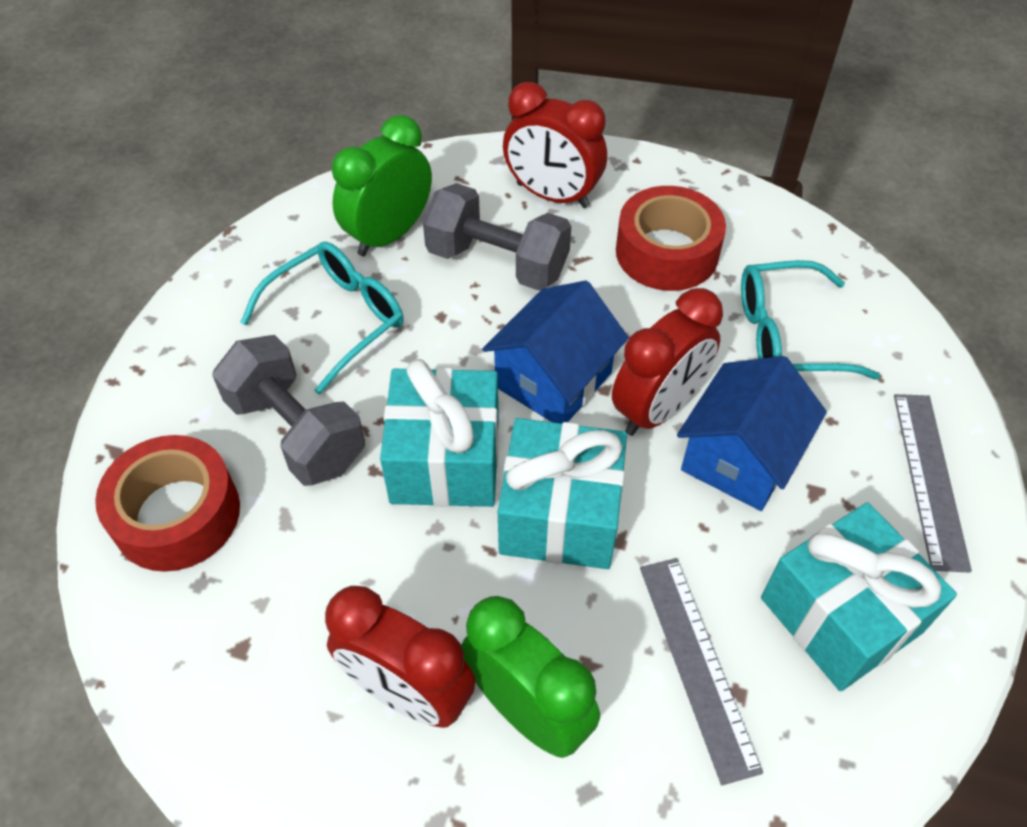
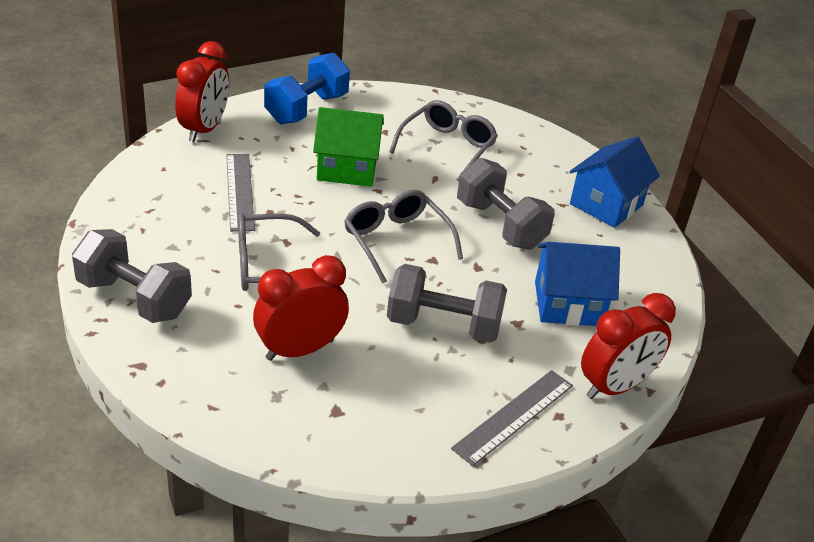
blue dumbbell: none = 0 -> [264,53,350,124] = 1
green clock: [332,115,432,256] [461,596,600,758] = 2 -> none = 0
green house: none = 0 -> [313,107,384,187] = 1
grey dumbbell: [212,335,365,486] [423,183,571,291] = 2 -> [72,229,192,323] [387,264,507,343] [457,158,555,250] = 3
grey glasses: none = 0 -> [238,213,320,291] [344,190,463,284] [389,100,498,181] = 3
red tape: [95,435,240,572] [616,186,726,291] = 2 -> none = 0
turquoise gift: [380,359,499,507] [498,418,627,569] [761,502,957,691] = 3 -> none = 0
turquoise glasses: [240,241,404,395] [741,260,880,380] = 2 -> none = 0

